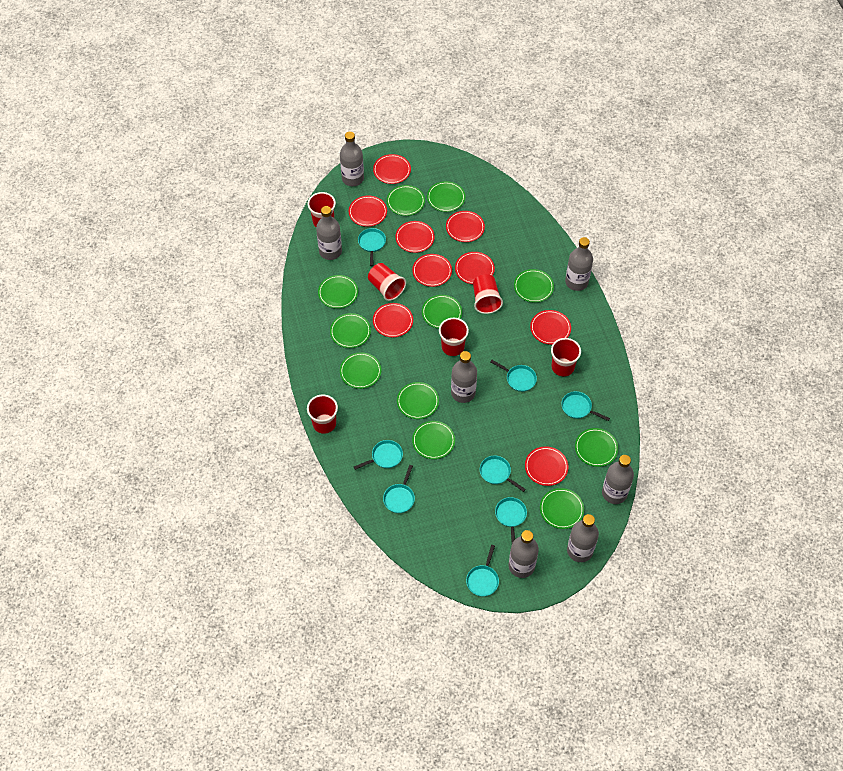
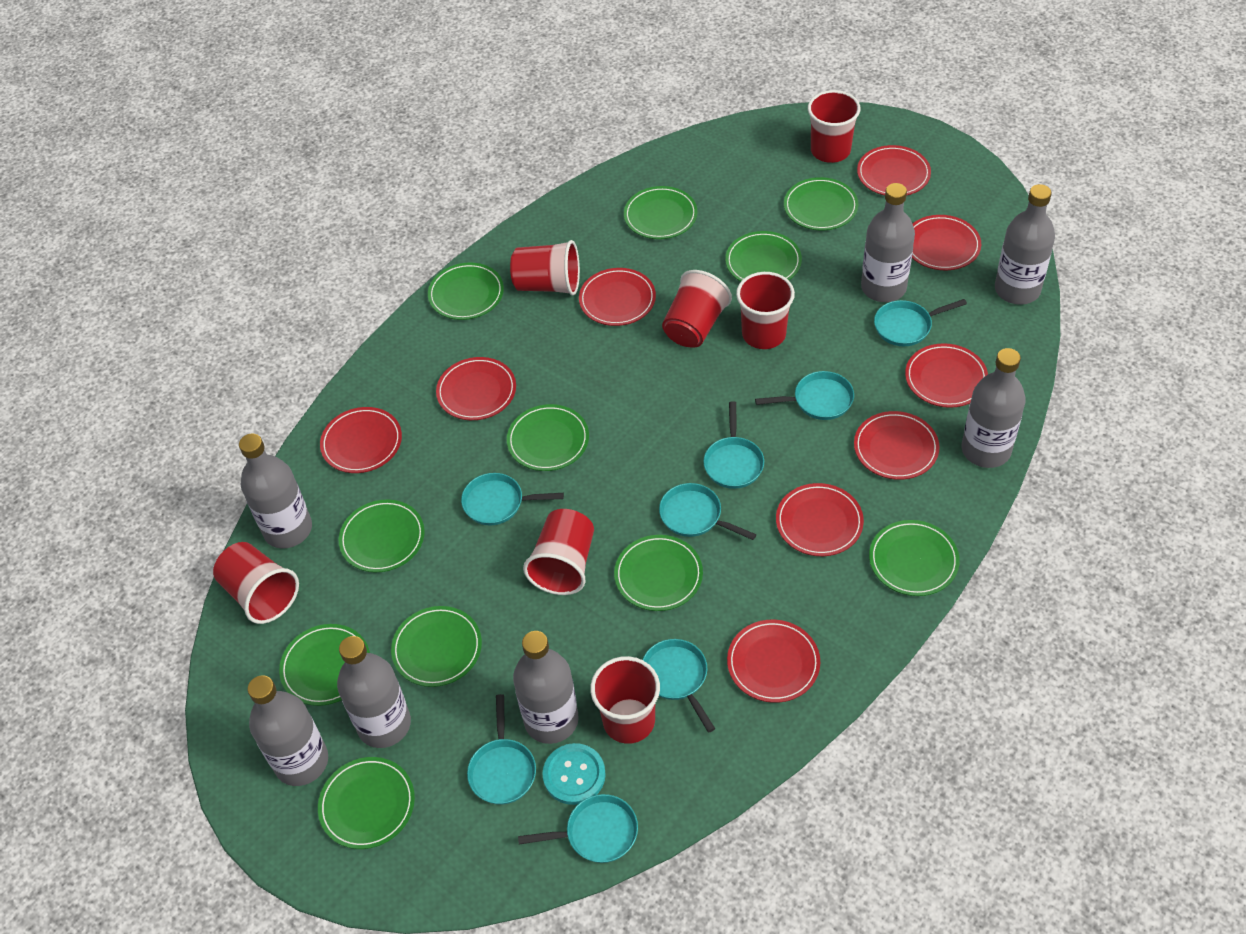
red cup: [307,394,338,434] [308,192,336,227] [368,263,406,301] [439,318,469,356] [473,274,503,314] [551,338,581,377] = 6 -> [213,542,299,624] [510,240,580,295] [523,509,594,595] [590,656,660,744] [662,270,732,347] [736,272,795,349] [808,90,860,163] = 7
turquoise button: none = 0 -> [542,743,606,805] = 1

